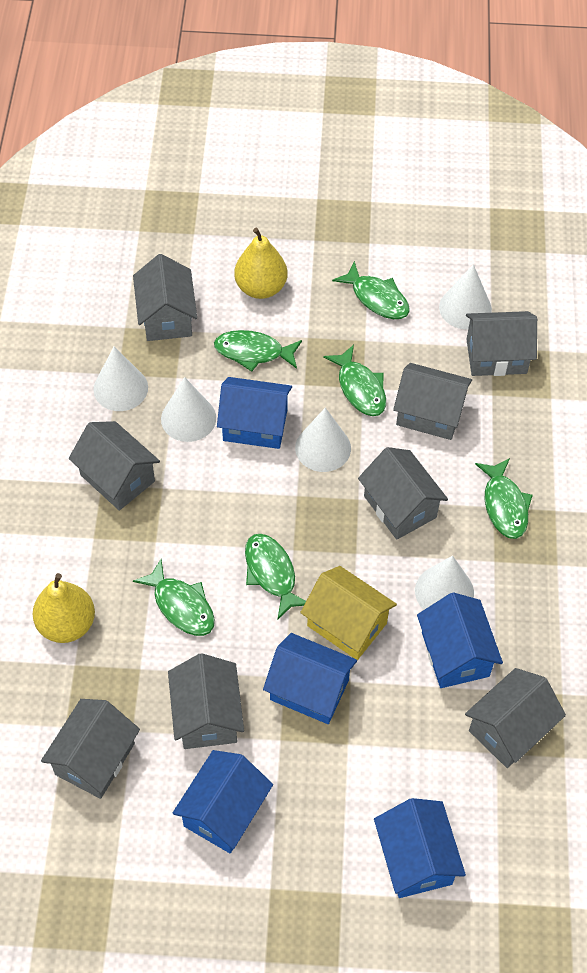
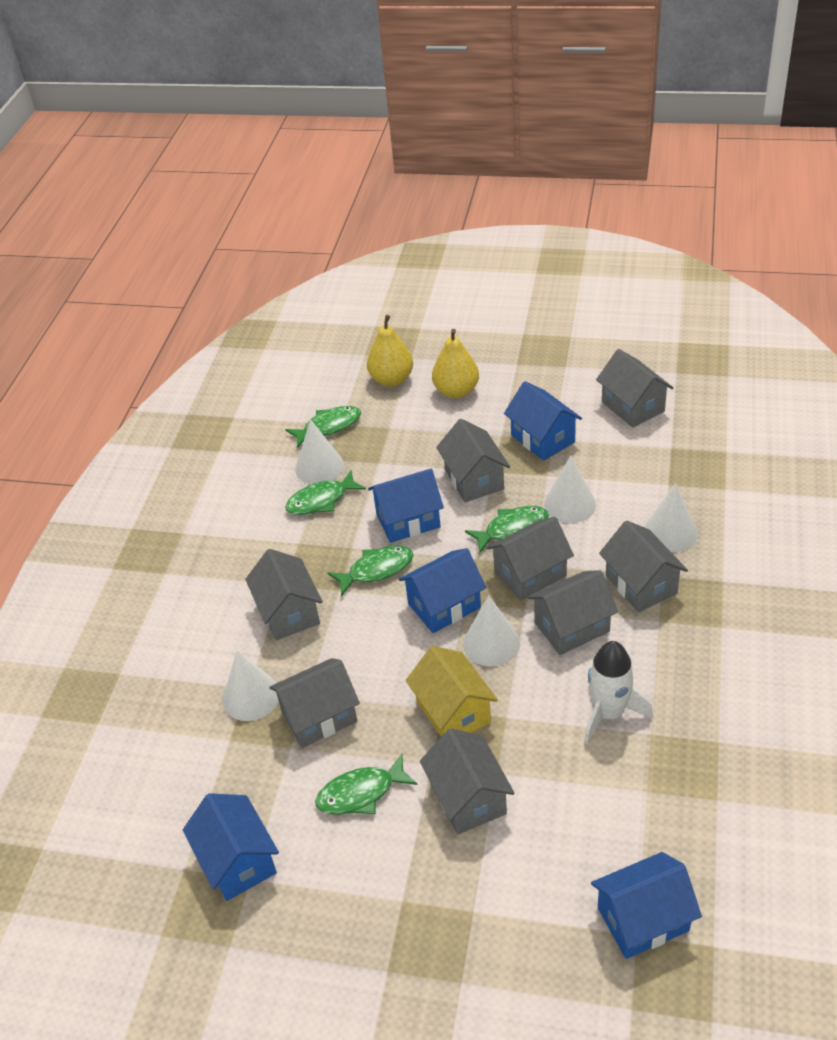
green fish: [133,559,215,636] [214,330,302,371] [245,533,306,619] [323,345,386,416] [332,261,410,319] [475,458,533,539] = 6 -> [285,406,361,447] [285,471,366,515] [315,754,418,815] [328,546,413,597] [465,506,549,553] = 5
white rocket: none = 0 -> [584,641,653,744] = 1

